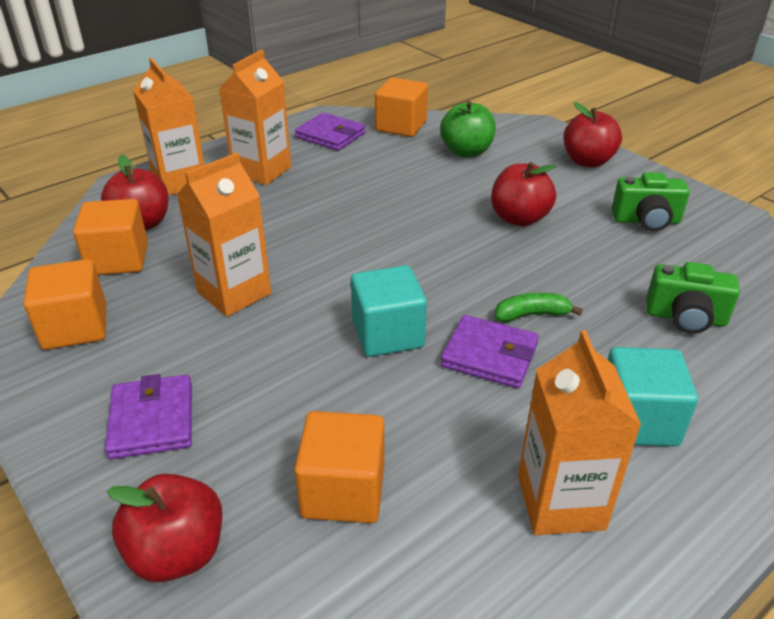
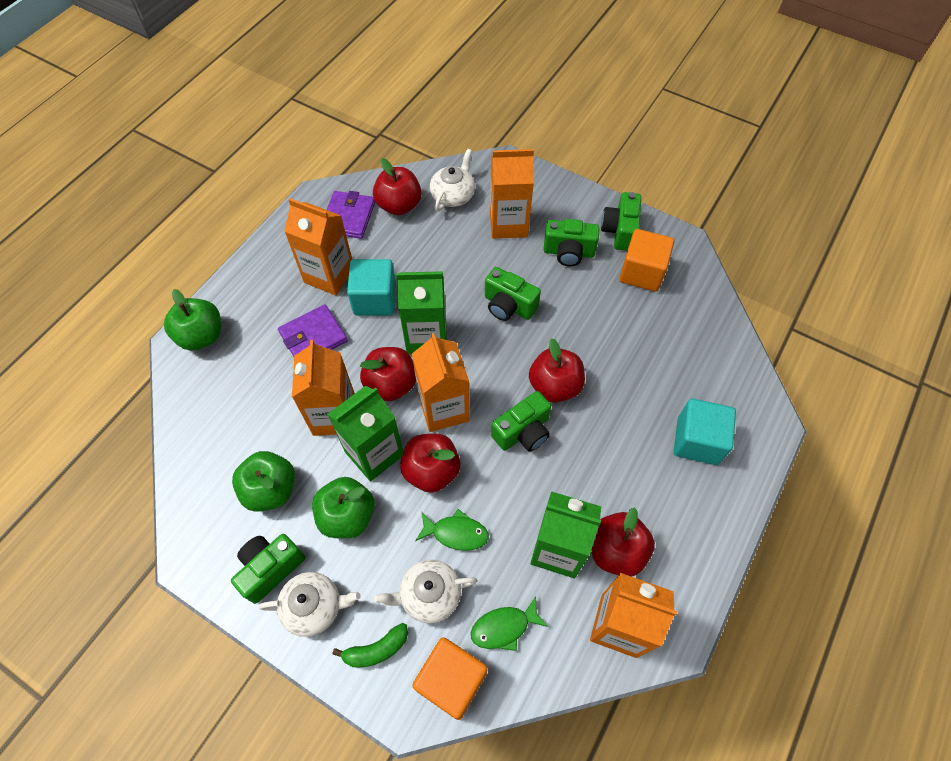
green apple: [440,101,496,157] = 1 -> [164,289,221,351] [232,451,295,512] [312,477,375,539] = 3
green camera: [612,172,690,231] [646,262,740,334] = 2 -> [231,534,305,604] [485,267,541,321] [491,391,551,452] [544,219,599,266] [601,192,641,251] = 5
green carton: none = 0 -> [327,386,403,482] [396,271,446,355] [530,491,601,578] = 3
green fish: none = 0 -> [415,509,489,551] [471,596,548,651] = 2
orange carton: [133,58,204,195] [177,153,271,317] [219,49,291,185] [518,330,641,535] = 4 -> [284,198,352,295] [292,340,355,436] [412,333,470,432] [490,149,534,239] [590,573,677,658] = 5
orange cube: [24,259,106,350] [73,199,148,275] [294,411,384,523] [375,78,428,137] = 4 -> [412,637,488,720] [619,229,674,292] = 2
purple wallet: [105,374,192,459] [295,112,365,151] [441,315,539,388] = 3 -> [278,304,348,357] [326,191,375,239] = 2
red apple: [101,154,168,230] [107,474,222,582] [491,162,557,226] [563,102,622,167] = 4 -> [360,347,416,401] [373,158,422,215] [400,433,461,493] [529,338,585,403] [591,507,655,577] = 5
white teapot: none = 0 -> [259,572,360,637] [374,559,477,623] [430,149,475,212] = 3

